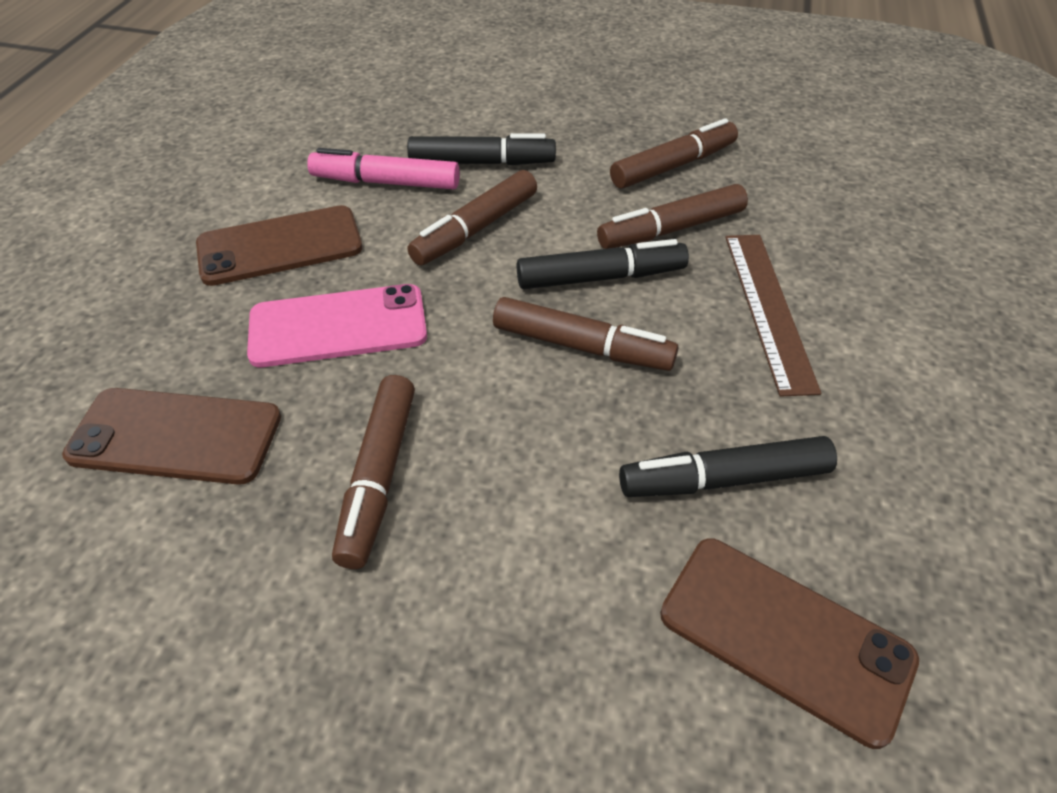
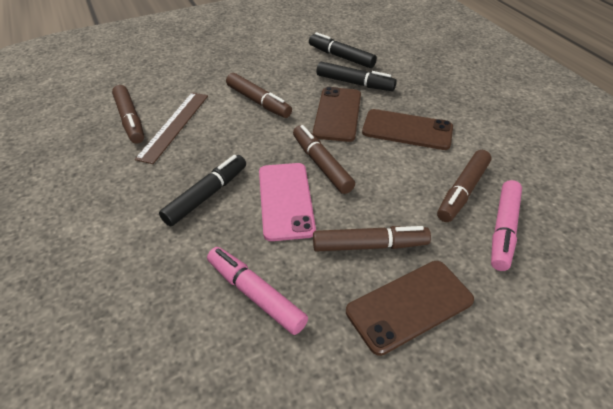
pink marker: [307,148,460,189] = 1 -> [207,247,308,335] [491,180,522,271] = 2

